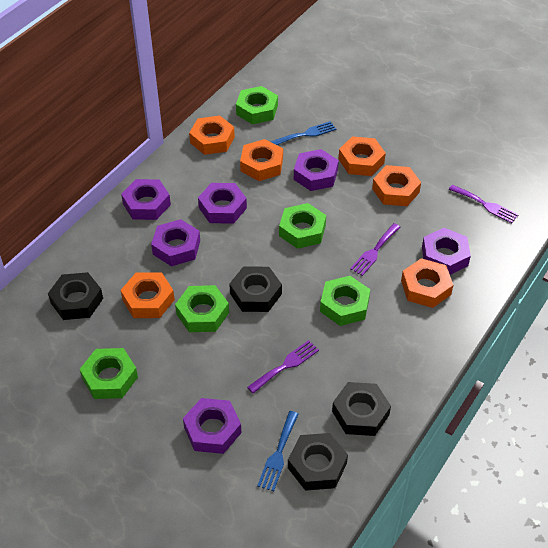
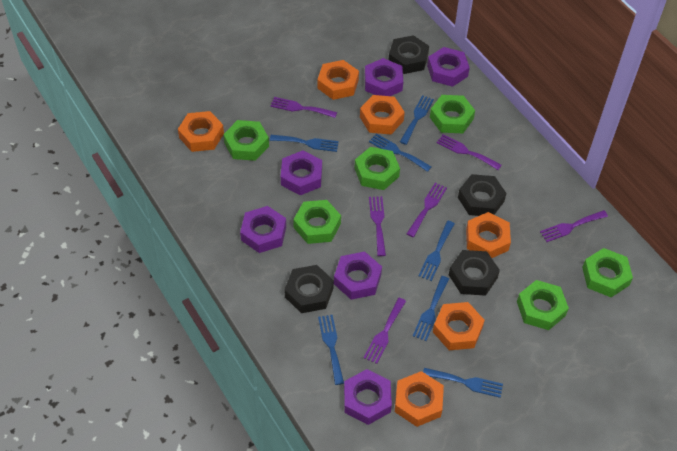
blue fork: [257,411,299,491] [271,121,336,145] = 2 -> [270,135,339,152] [318,315,344,385] [369,133,432,172] [400,95,434,145] [413,276,449,341] [419,221,455,281] [423,368,503,398] = 7
green nut: [80,348,138,399] [175,285,229,332] [236,86,278,124] [279,203,326,249] [320,276,370,326] = 5 -> [223,120,269,161] [293,200,341,244] [355,147,400,190] [430,95,475,133] [517,280,569,330] [582,248,633,297] = 6
purple fork: [247,340,319,394] [350,223,400,276] [449,185,519,223] = 3 -> [270,97,337,118] [364,298,406,364] [369,196,386,256] [407,183,447,237] [436,134,502,170] [540,210,608,242] = 6

